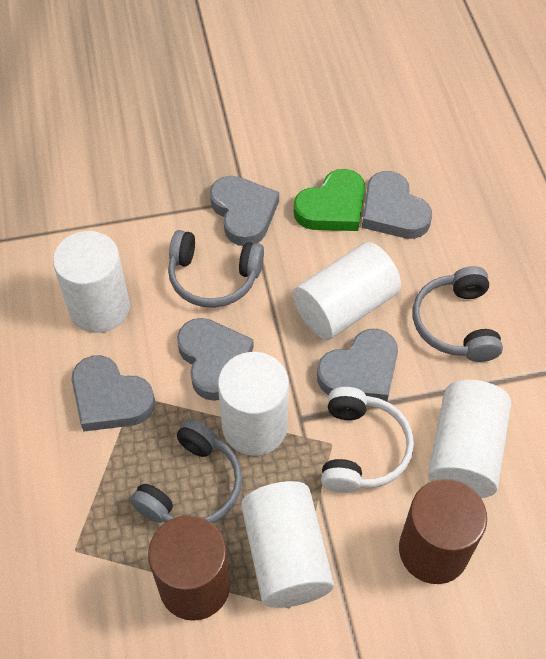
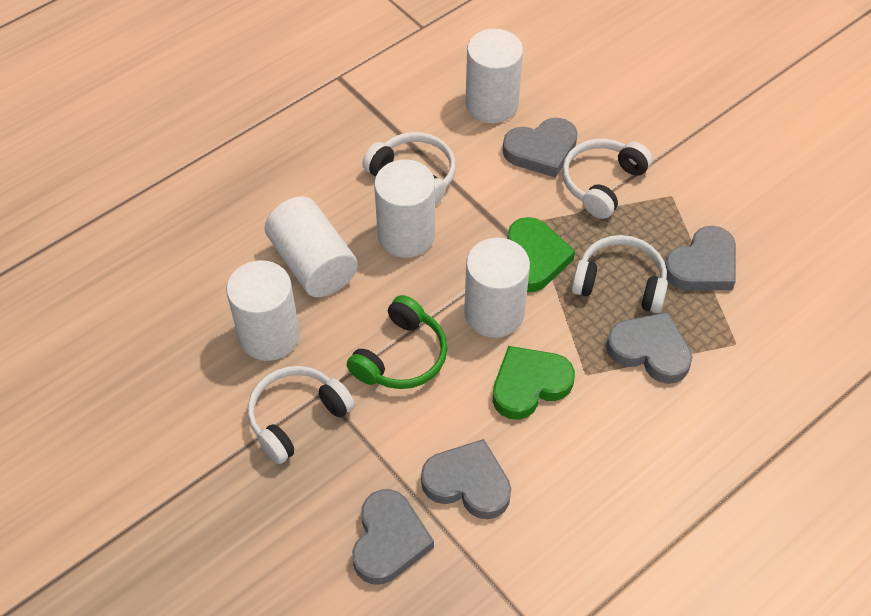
brown cylinder: [148,515,230,621] [399,479,487,584] = 2 -> none = 0
green headphones: none = 0 -> [347,295,447,389] = 1
green heart: [294,169,365,231] = 1 -> [493,346,575,420] [507,217,575,293] = 2
grey headphones: [130,419,242,524] [168,230,264,308] [413,266,503,362] = 3 -> none = 0
white headphones: [321,387,414,493] = 1 -> [248,366,355,464] [362,132,456,207] [562,139,653,219] [572,235,668,313] = 4

